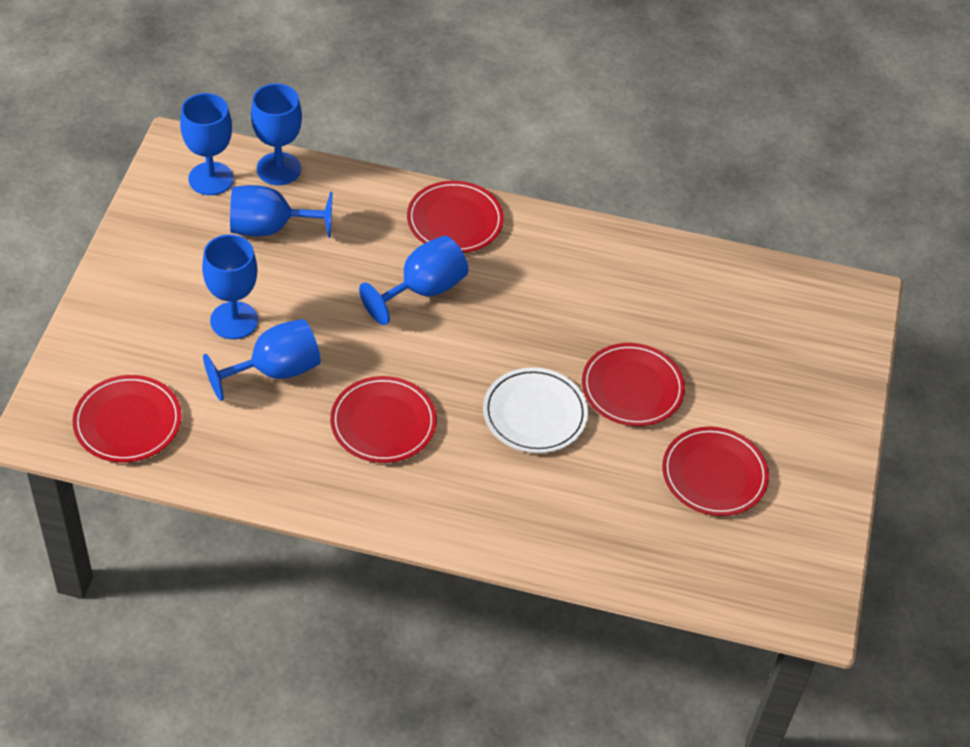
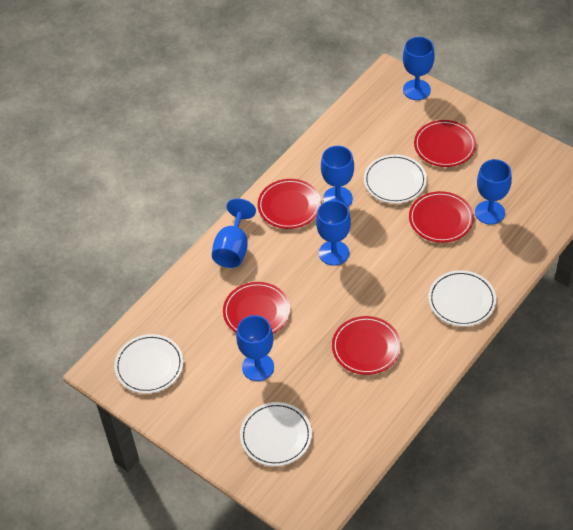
white plate: [483,367,588,453] = 1 -> [114,334,183,394] [240,402,312,466] [364,154,427,204] [428,270,496,326] = 4

